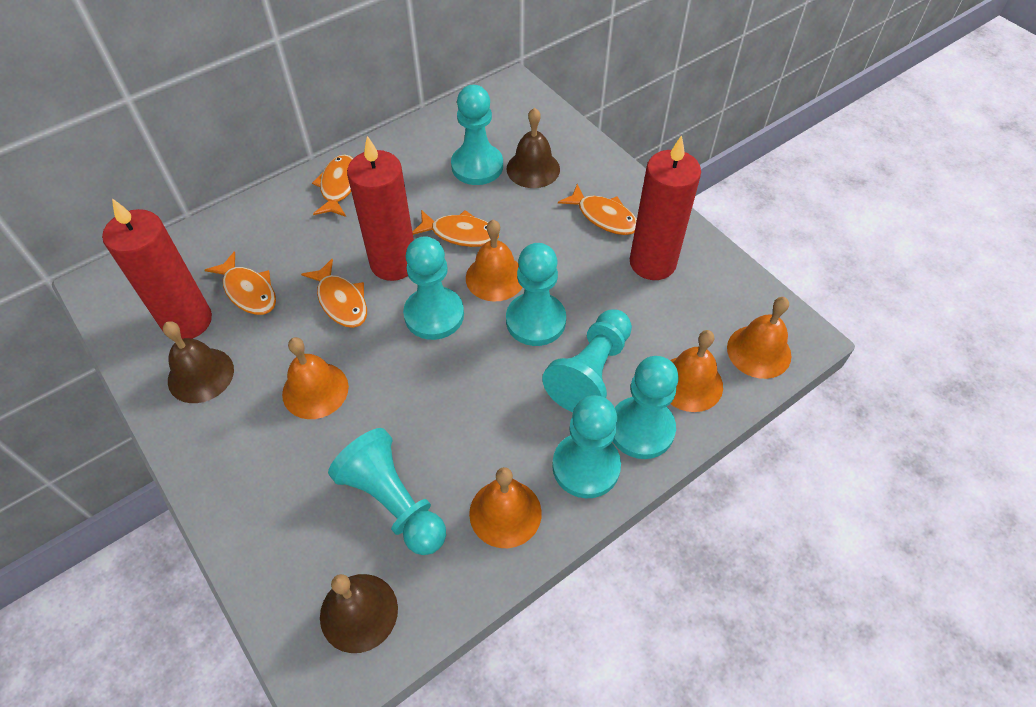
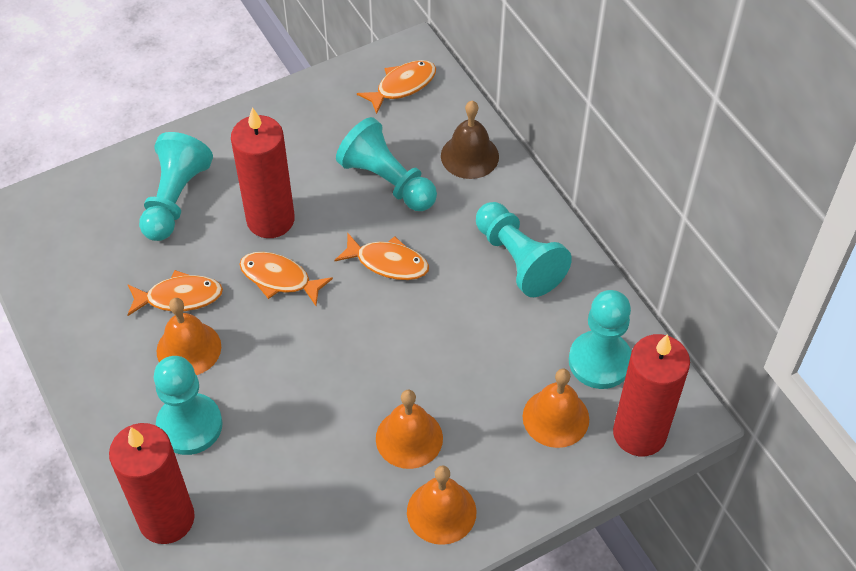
brown bell: [163,321,234,403] [320,574,398,653] [506,108,560,188] = 3 -> [441,101,499,179] = 1
orange bell: [282,337,349,419] [466,220,522,302] [469,467,542,548] [670,330,723,412] [727,297,791,379] = 5 -> [157,298,221,375] [376,390,443,469] [407,465,476,545] [523,369,589,448] = 4
orange fish: [205,251,276,315] [301,258,367,328] [312,155,353,217] [412,210,499,247] [558,184,637,235] = 5 -> [127,270,223,316] [239,252,333,306] [334,233,429,280] [357,60,436,114] = 4
turquoise pawn: [328,428,446,555] [403,236,464,340] [451,85,503,185] [506,243,566,346] [542,309,632,412] [552,395,621,499] [613,356,678,459] = 7 -> [139,132,213,241] [154,356,223,455] [336,117,437,211] [476,202,572,297] [569,290,631,389] = 5

